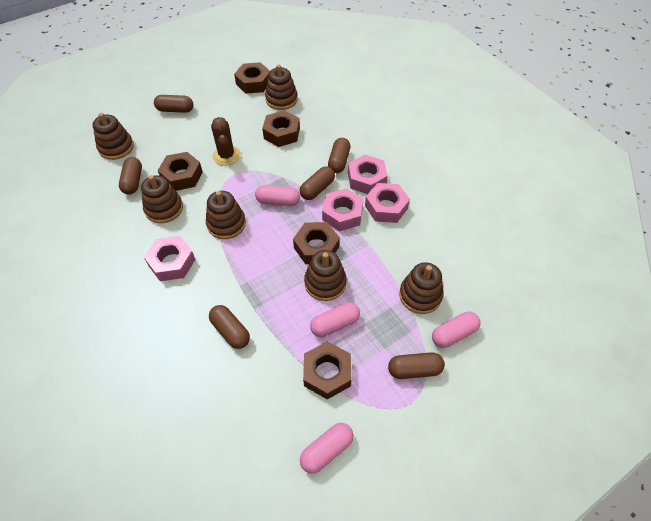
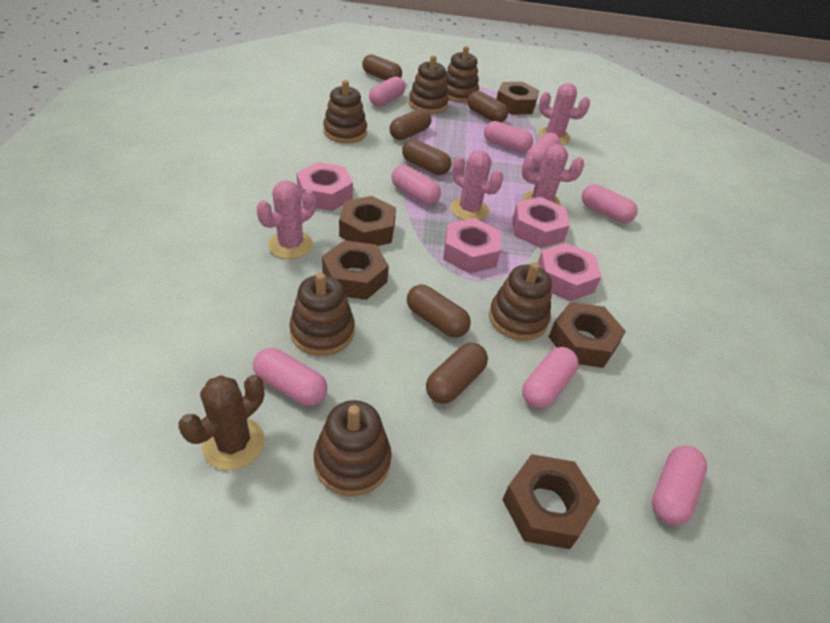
pink cactus: none = 0 -> [257,180,316,259] [450,150,503,221] [522,144,584,205] [539,83,590,145] = 4
pink capsule: [255,185,300,206] [300,423,354,474] [310,302,360,337] [432,312,481,348] = 4 -> [253,348,328,406] [369,77,405,107] [392,165,441,205] [484,121,533,152] [522,347,579,408] [527,133,561,167] [582,184,638,223] [652,446,707,525] = 8

